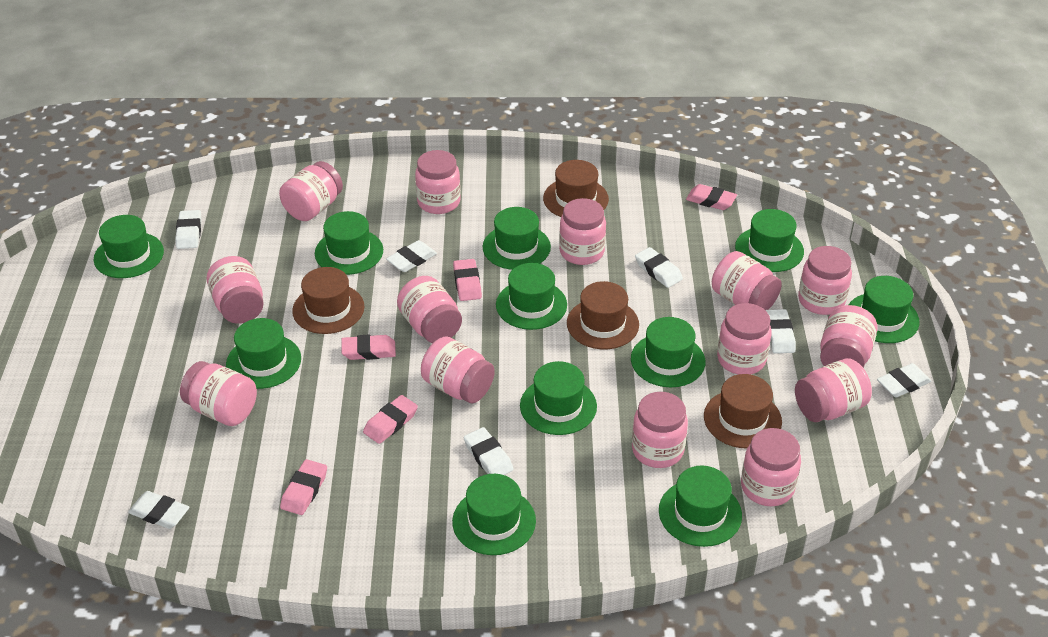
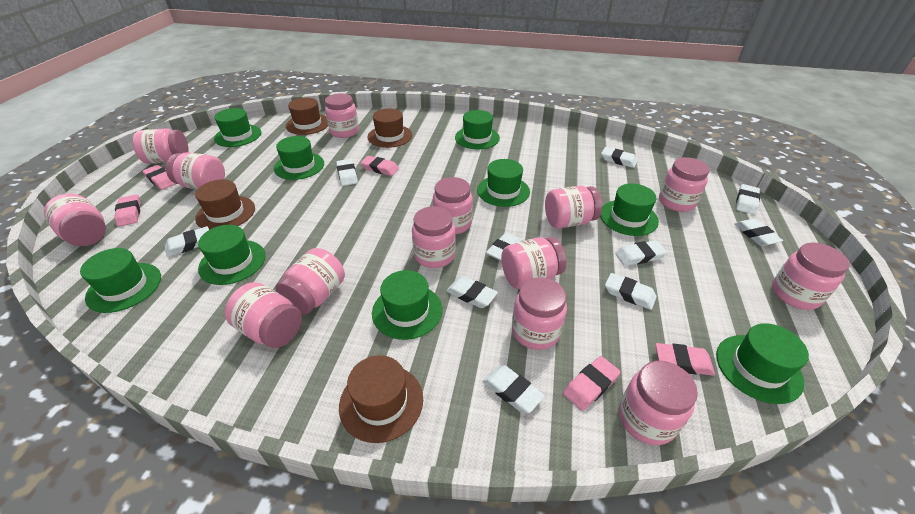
green hat: [94,215,164,278] [226,318,301,389] [315,211,383,275] [452,474,536,555] [483,207,551,270] [496,263,567,330] [520,361,597,435] [631,317,705,387] [659,466,742,547] [735,209,804,272] [849,276,920,343] = 11 -> [80,248,161,313] [198,225,266,285] [214,108,261,147] [274,136,324,180] [372,270,442,340] [455,110,500,149] [477,159,530,207] [600,184,659,236] [716,323,809,404] = 9
white eraser: [128,491,189,529] [175,210,202,249] [386,240,437,272] [464,427,513,475] [635,247,683,288] [765,309,796,354] [877,363,932,397] = 7 -> [165,226,209,257] [336,159,358,186] [446,276,498,308] [483,365,545,413] [486,232,523,261] [601,147,638,168] [605,273,657,310] [615,240,667,266] [734,218,783,246] [736,184,761,215] = 10

